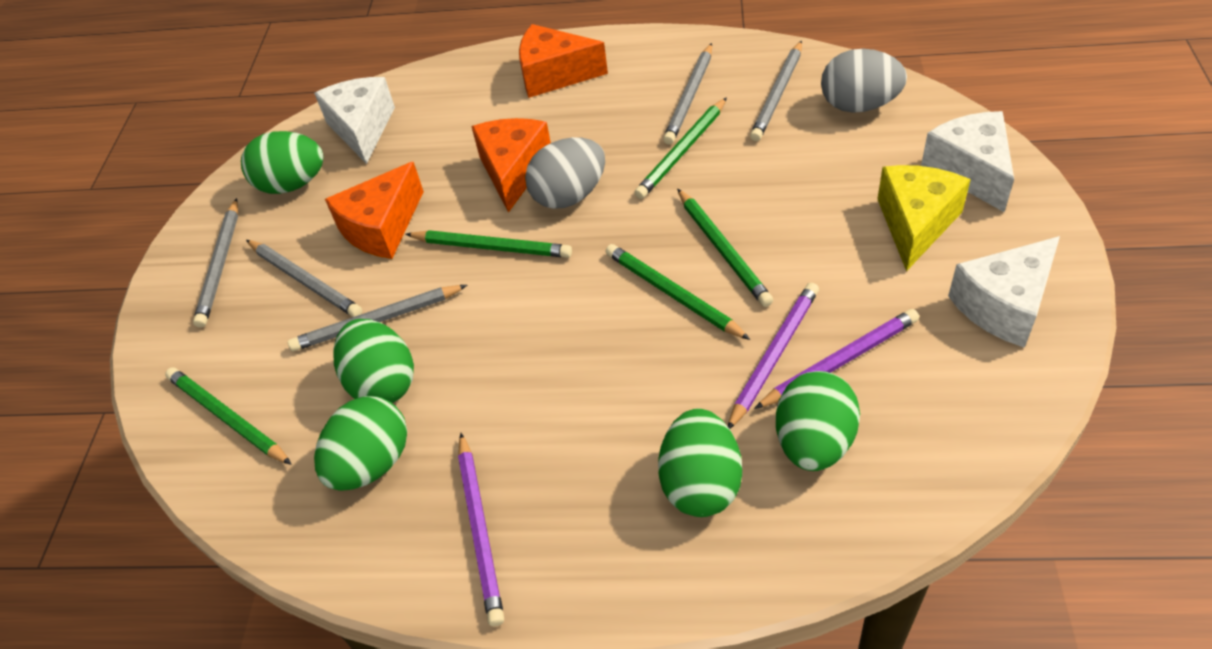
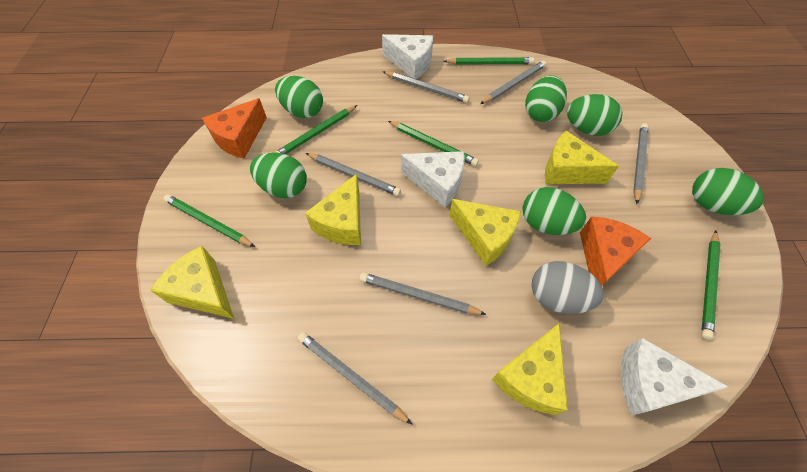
green egg: [241,131,324,194] [314,396,407,491] [333,319,414,403] [658,408,742,517] [776,371,860,471] = 5 -> [250,153,307,198] [275,76,323,118] [522,187,586,235] [525,75,567,122] [567,94,622,136] [692,168,764,215] = 6
grey egg: [525,137,605,209] [821,49,907,113] = 2 -> [532,261,604,314] = 1
grey pencil: [193,198,238,328] [246,240,362,317] [288,285,467,351] [663,43,712,145] [750,41,802,141] = 5 -> [297,332,412,424] [306,153,401,196] [360,273,486,315] [382,71,470,103] [480,61,546,104] [633,123,648,204] = 6
orange cheese: [325,162,424,259] [471,118,551,213] [519,24,608,98] = 3 -> [202,98,267,159] [580,216,651,285] = 2
purple pencil: [458,433,504,626] [728,283,819,429] [754,309,919,409] = 3 -> none = 0
yellow cheese: [877,165,971,271] = 1 -> [150,246,234,319] [305,174,361,245] [450,199,521,266] [492,323,568,415] [545,131,619,184] = 5

